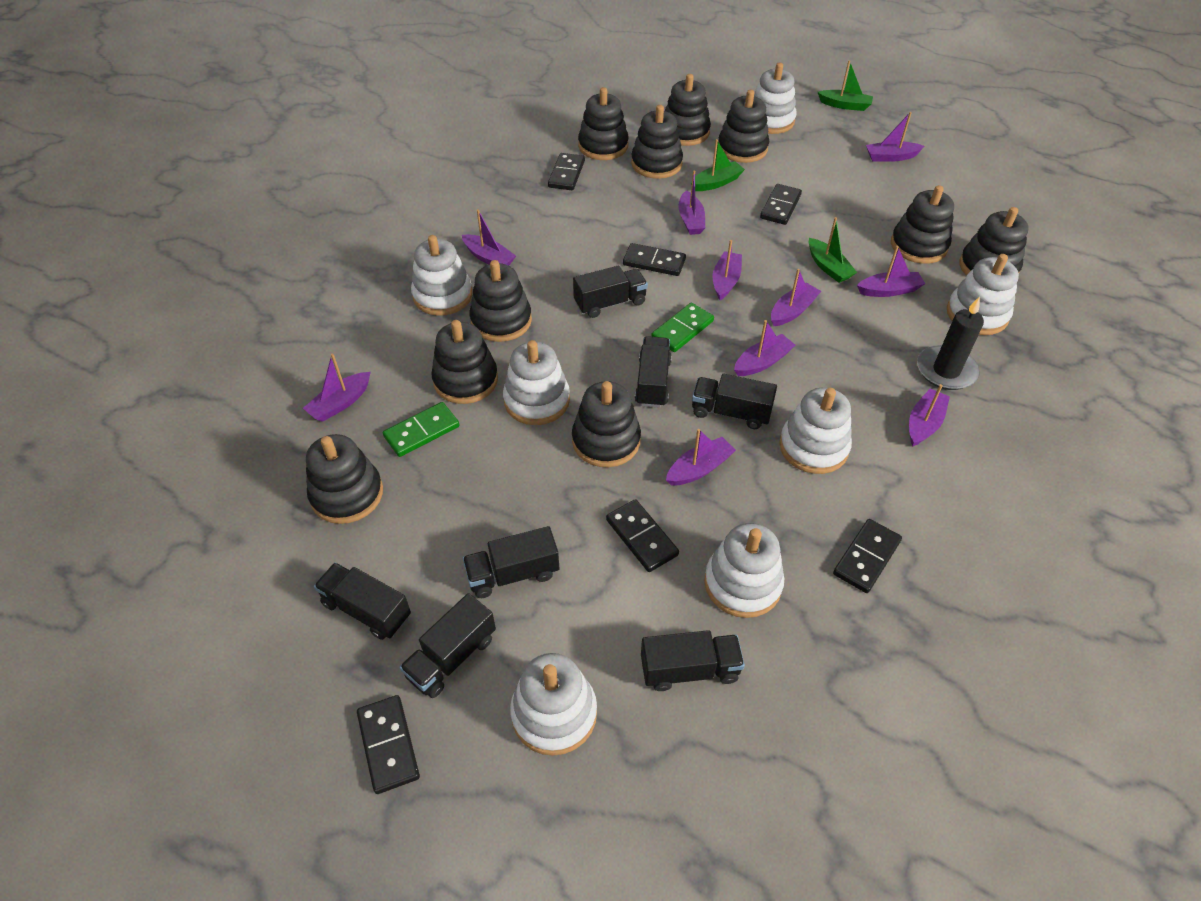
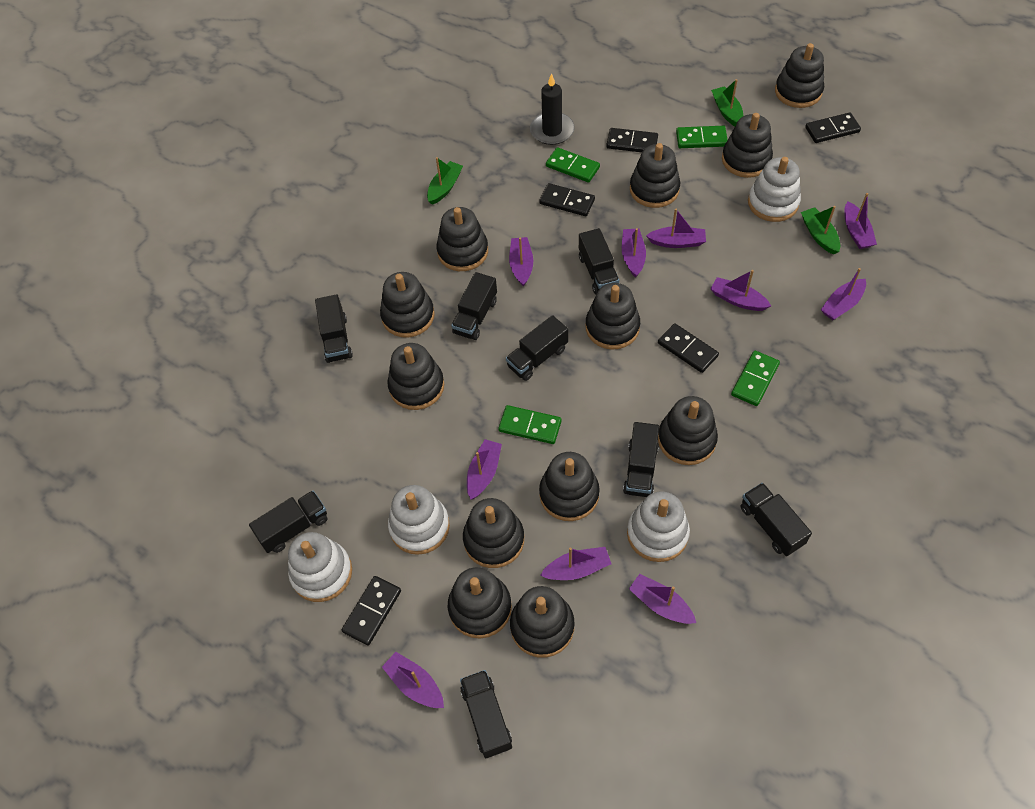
black domino: [357,695,420,794] [548,153,585,190] [606,499,679,572] [623,243,686,276] [760,184,802,225] [833,519,902,593] = 6 -> [342,576,401,645] [539,183,595,216] [606,128,658,152] [658,323,719,373] [805,112,861,143] = 5
black stacking toy: [306,434,383,524] [431,320,498,404] [470,260,532,342] [572,381,641,467] [578,87,629,160] [631,105,683,179] [665,74,711,146] [719,90,769,163] [891,185,954,264] [959,207,1028,276] = 10 -> [380,272,435,338] [387,343,444,410] [436,207,488,271] [448,567,512,638] [463,498,524,568] [510,586,575,658] [539,452,600,521] [585,283,640,349] [630,143,680,208] [658,396,718,465] [722,113,773,178] [775,43,824,108] = 12
black truck: [314,563,411,640] [399,593,496,698] [463,526,559,598] [573,266,648,318] [635,336,672,408] [641,630,745,691] [692,374,777,429] = 7 -> [249,490,327,553] [315,294,353,363] [451,272,497,340] [460,670,512,758] [506,315,568,381] [579,228,619,295] [623,422,659,497] [740,483,812,556] = 8
green domino: [383,402,459,457] [651,303,714,352] = 2 -> [498,405,562,444] [546,147,600,183] [676,126,728,148] [731,351,780,406] = 4
white stacking toy: [411,235,472,316] [503,340,570,425] [510,653,597,756] [704,523,784,618] [754,62,797,134] [779,388,852,474] [947,254,1019,335] = 7 -> [288,532,352,602] [388,485,450,555] [627,491,690,562] [748,157,801,222] = 4

